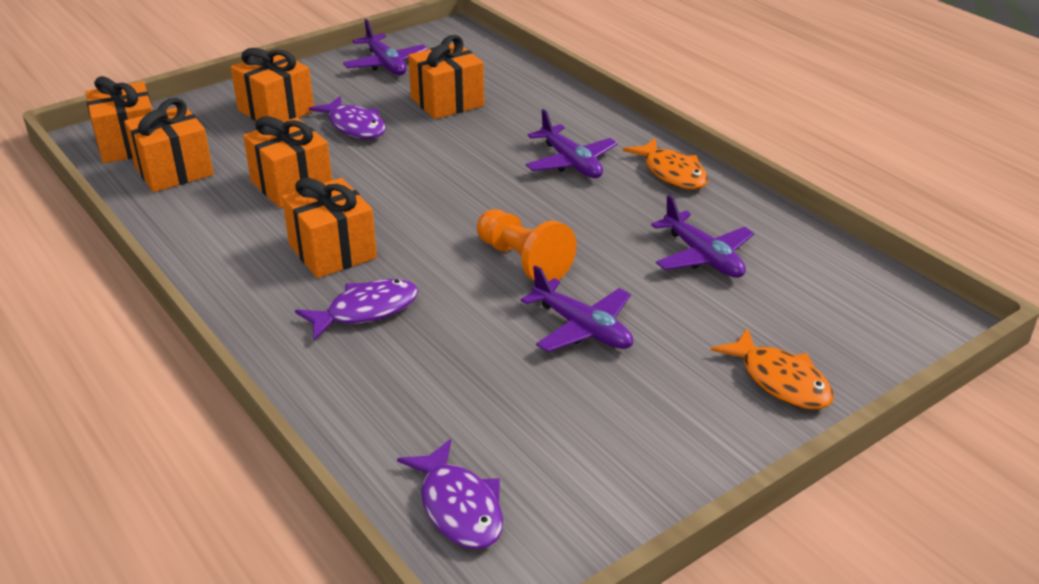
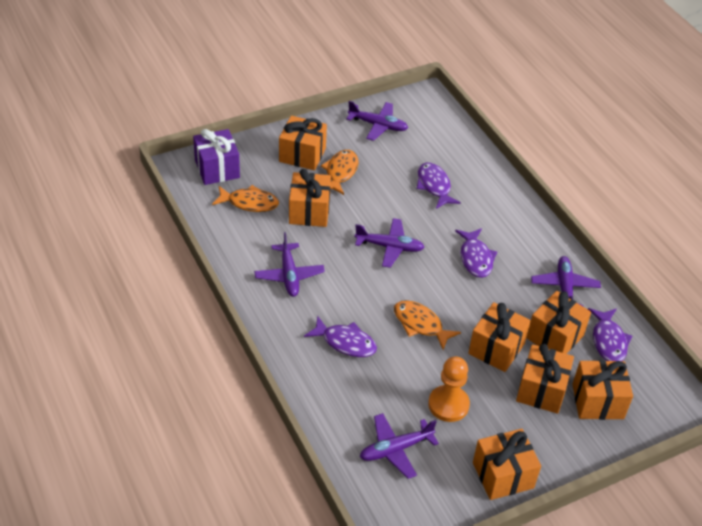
orange fish: [623,138,708,189] [711,328,834,409] = 2 -> [212,185,279,212] [321,150,358,195] [394,300,461,350] = 3
orange gift: [85,76,153,163] [124,98,214,192] [231,48,314,122] [243,116,332,208] [282,178,377,278] [408,35,484,119] = 6 -> [279,116,327,170] [289,169,331,227] [468,302,531,372] [473,429,541,500] [516,344,574,414] [526,291,591,354] [572,360,633,420] = 7
purple fish: [295,279,418,340] [309,96,386,139] [397,439,503,549] = 3 -> [304,316,377,357] [417,163,461,209] [455,228,497,278] [588,308,632,361] = 4
purple gift: none = 0 -> [193,129,240,185] = 1
purple plane: [343,19,428,75] [521,265,633,352] [526,109,618,178] [651,195,754,278] = 4 -> [254,232,325,297] [346,101,408,141] [355,218,424,268] [360,413,439,479] [531,256,601,306] = 5

